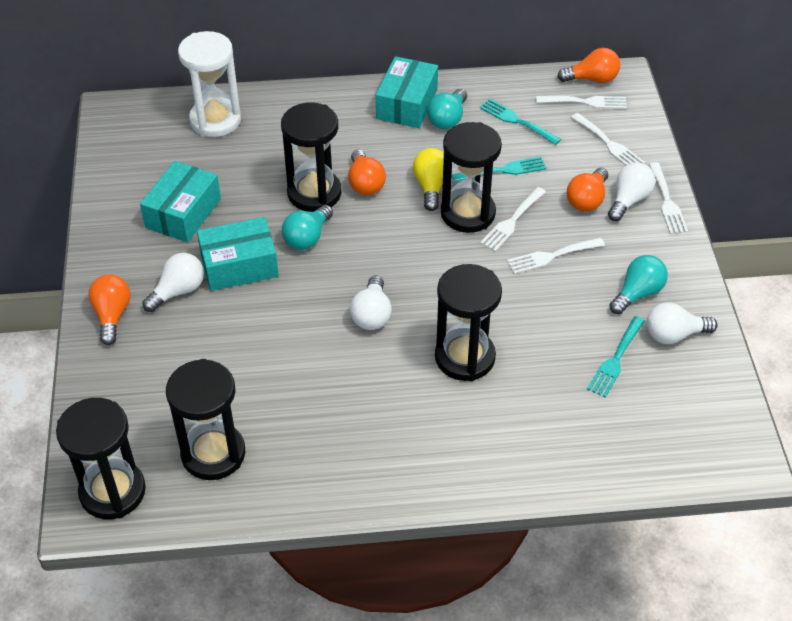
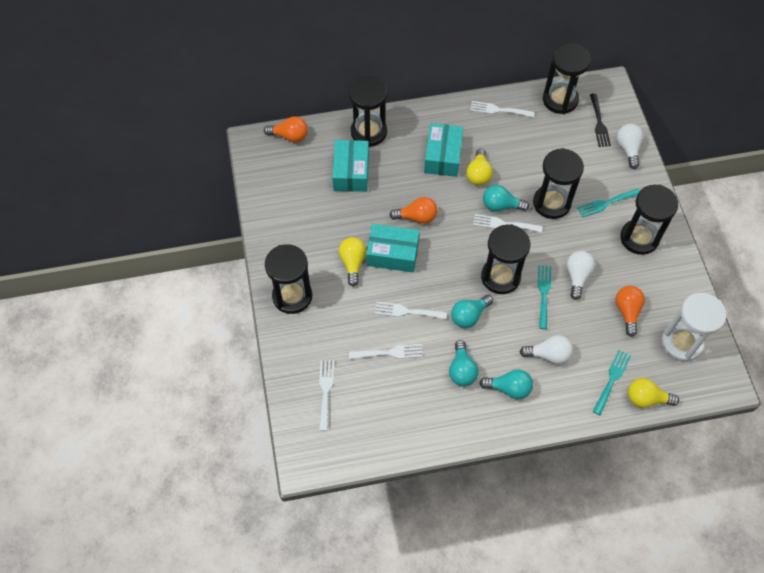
black fork: none = 0 -> [590,93,611,147] = 1
black hourglass: [56,398,146,519] [166,359,246,480] [281,102,341,212] [435,264,502,381] [441,122,502,233] = 5 -> [265,244,312,314] [349,76,387,147] [481,224,530,294] [533,148,584,219] [543,43,591,114] [620,184,678,255] = 6
orange light bulb: [88,274,131,345] [348,149,386,195] [557,48,621,83] [567,168,608,212] = 4 -> [264,116,308,142] [390,197,437,224] [616,286,645,337] = 3
turquoise light bulb: [282,205,333,250] [427,89,467,129] [609,255,668,314] = 3 -> [449,340,479,386] [451,295,493,328] [480,369,533,399] [483,185,529,211] = 4
white light bulb: [142,253,204,312] [350,275,392,330] [608,162,655,221] [647,302,718,344] = 4 -> [520,335,573,364] [567,251,595,300] [617,124,643,169] = 3
yellow light bulb: [413,148,444,211] = 1 -> [339,237,366,287] [466,148,493,186] [628,378,679,408] = 3

